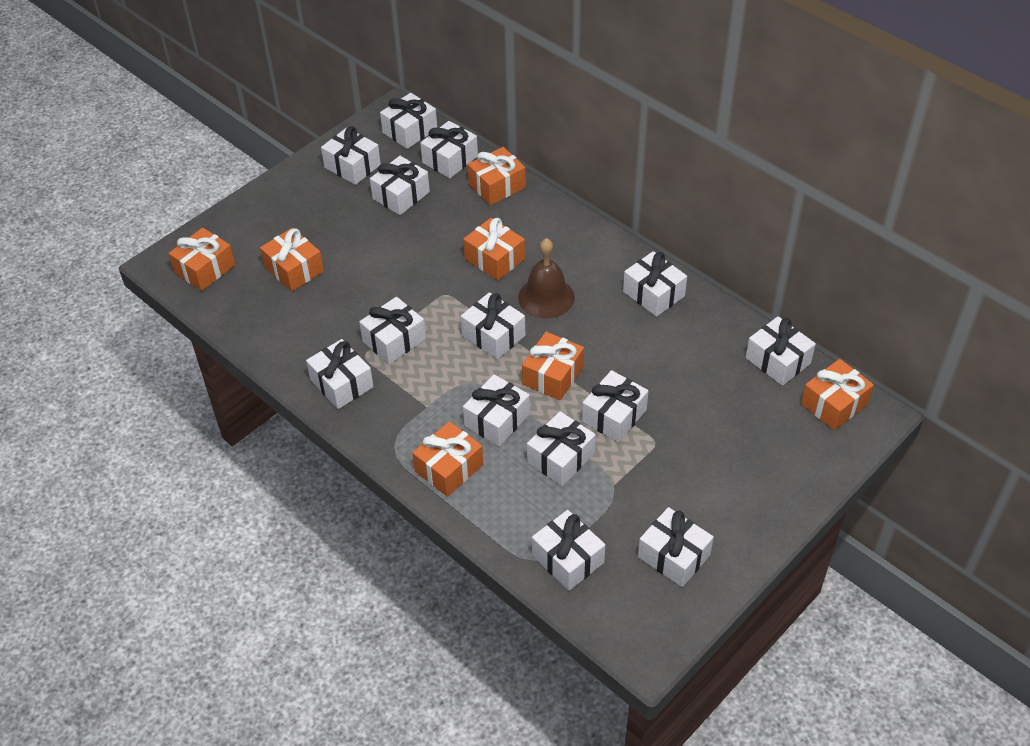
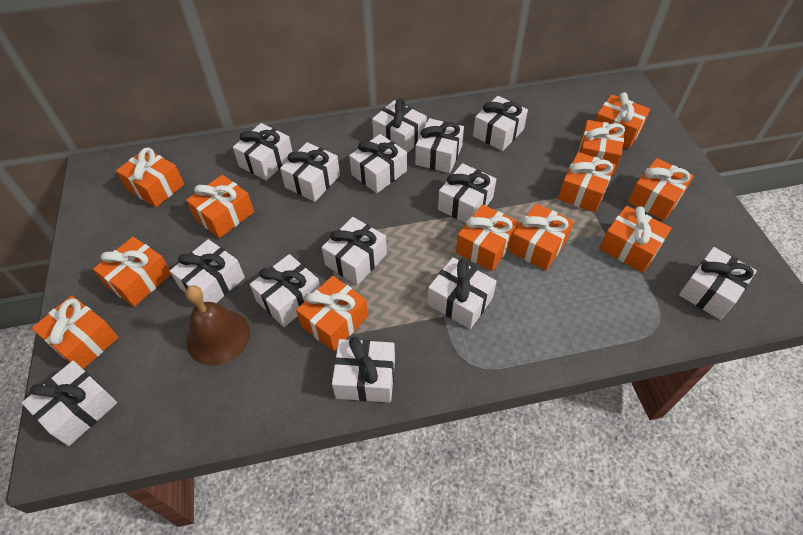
orange gift: [168,228,235,291] [260,228,324,291] [412,421,483,497] [463,218,525,281] [468,147,526,205] [522,332,584,400] [801,359,874,430] = 7 -> [31,295,119,369] [93,237,171,307] [116,148,184,207] [186,175,254,238] [296,276,368,351] [456,204,519,271] [509,203,574,271] [558,152,616,213] [578,120,625,174] [595,92,650,149] [599,206,671,273] [628,158,694,221] = 12

